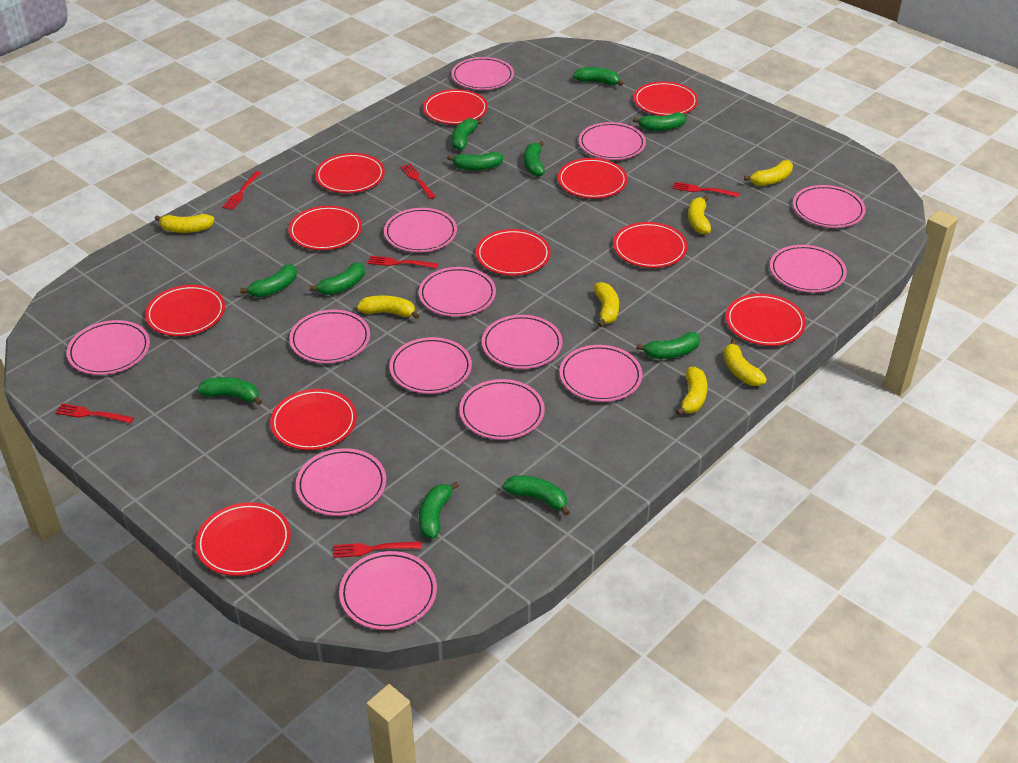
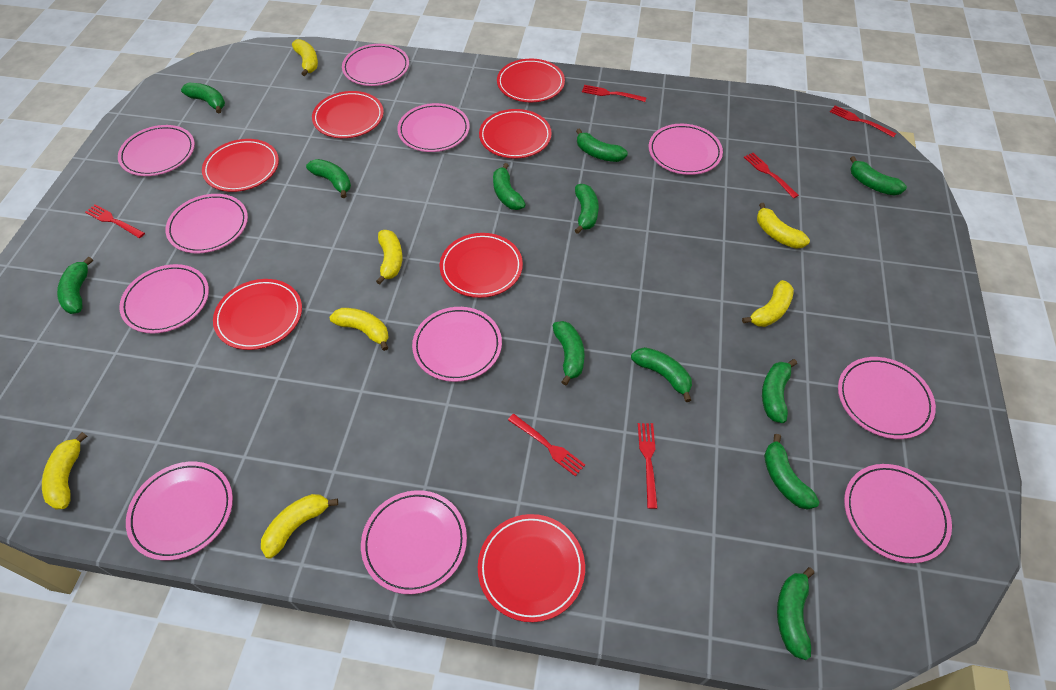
green banana: [197,377,262,405] [240,264,297,297] [310,262,365,295] [419,482,459,539] [447,152,503,170] [452,118,483,151] [503,475,570,516] [524,141,545,177] [573,67,624,86] [633,112,686,131] [636,332,700,359] = 11 -> [57,257,93,314] [181,83,225,113] [306,159,351,198] [493,163,526,210] [553,321,585,386] [575,184,599,234] [576,128,628,162] [631,347,692,402] [762,359,797,423] [764,434,819,510] [777,567,814,660] [850,156,907,196] = 12
pink plate: [67,320,150,375] [289,310,370,363] [296,448,386,516] [339,551,437,630] [384,208,457,252] [389,337,472,394] [419,267,496,317] [451,57,514,90] [459,379,545,440] [482,315,562,369] [559,345,642,402] [579,122,646,160] [770,245,847,293] [793,185,866,228] = 14 -> [118,125,195,176] [119,264,209,334] [126,462,233,561] [165,194,248,253] [342,44,409,86] [361,490,467,594] [397,103,470,152] [412,307,502,382] [649,124,723,175] [838,357,936,439] [844,464,952,563] = 11
red plate: [145,285,225,336] [196,502,291,576] [270,389,357,450] [289,206,362,250] [315,153,385,193] [423,89,488,125] [476,229,551,276] [558,158,628,199] [613,222,688,268] [634,82,698,116] [726,294,806,346] = 11 -> [202,139,279,192] [213,279,302,350] [312,91,384,138] [440,233,523,298] [478,514,585,622] [479,109,552,159] [497,59,565,103] = 7

